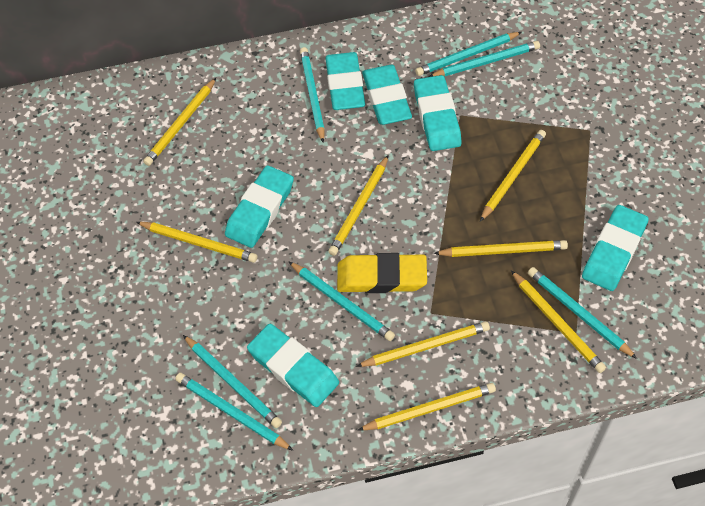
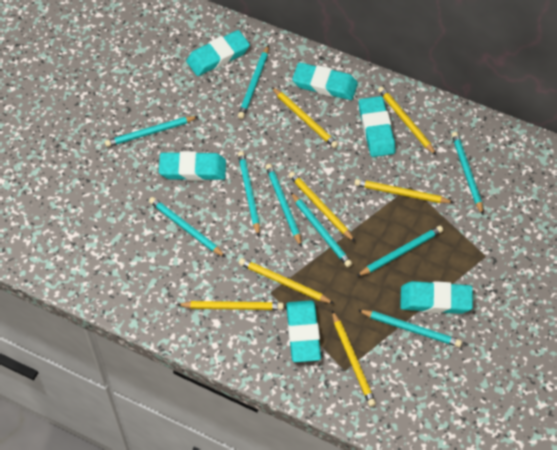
turquoise pencil: [175,373,293,451] [183,335,282,428] [288,261,395,341] [300,47,325,143] [415,32,522,76] [428,41,540,77] [528,267,637,359] = 7 -> [105,116,199,147] [149,197,226,257] [238,45,269,119] [238,151,260,236] [266,164,302,247] [291,192,352,267] [356,226,443,277] [358,310,462,347] [451,132,483,215] = 9
yellow eraser: [337,253,427,293] = 1 -> none = 0
yellow pencil: [136,222,257,263] [143,78,216,166] [328,155,388,256] [356,321,490,367] [358,383,496,431] [434,240,568,257] [480,130,546,221] [511,270,606,373] = 8 -> [177,301,284,310] [239,258,334,304] [272,87,338,148] [289,171,355,242] [332,311,376,407] [354,179,454,203] [378,86,437,156] = 7

